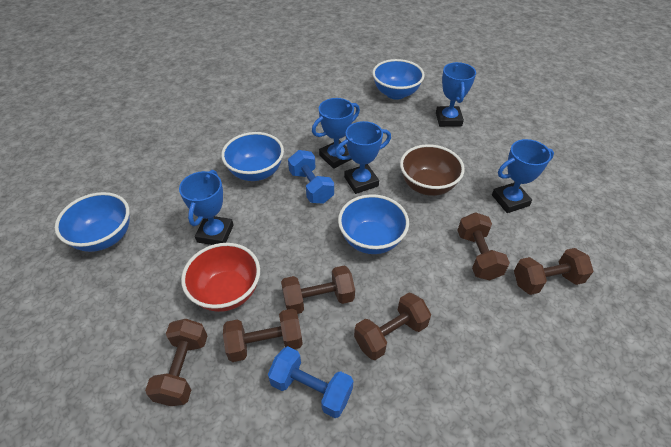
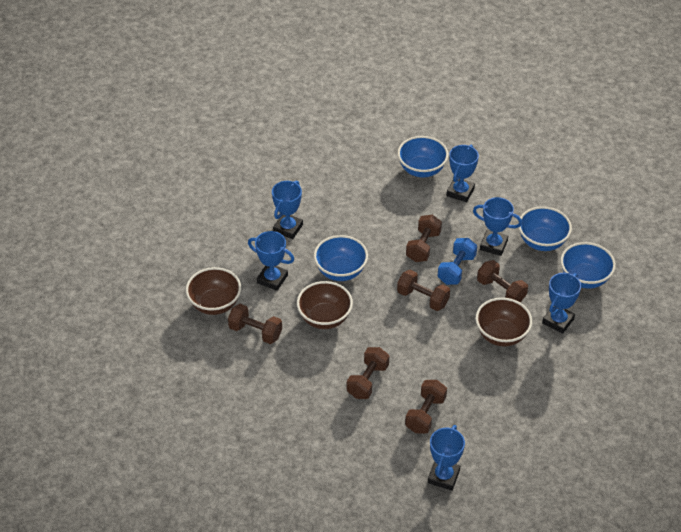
blue dumbbell: [268,346,353,418] [288,150,334,204] = 2 -> [438,238,477,285] = 1
blue trophy: [179,170,234,245] [312,98,360,169] [335,121,391,194] [436,62,476,127] [492,139,554,213] = 5 -> [248,231,294,291] [272,181,303,239] [428,425,465,491] [447,145,479,202] [473,197,522,256] [542,273,581,334] = 6
brown bowl: [400,144,465,196] = 1 -> [186,267,241,315] [297,281,353,329] [475,297,532,347] = 3
red bowl: [181,243,260,312] = 1 -> none = 0

